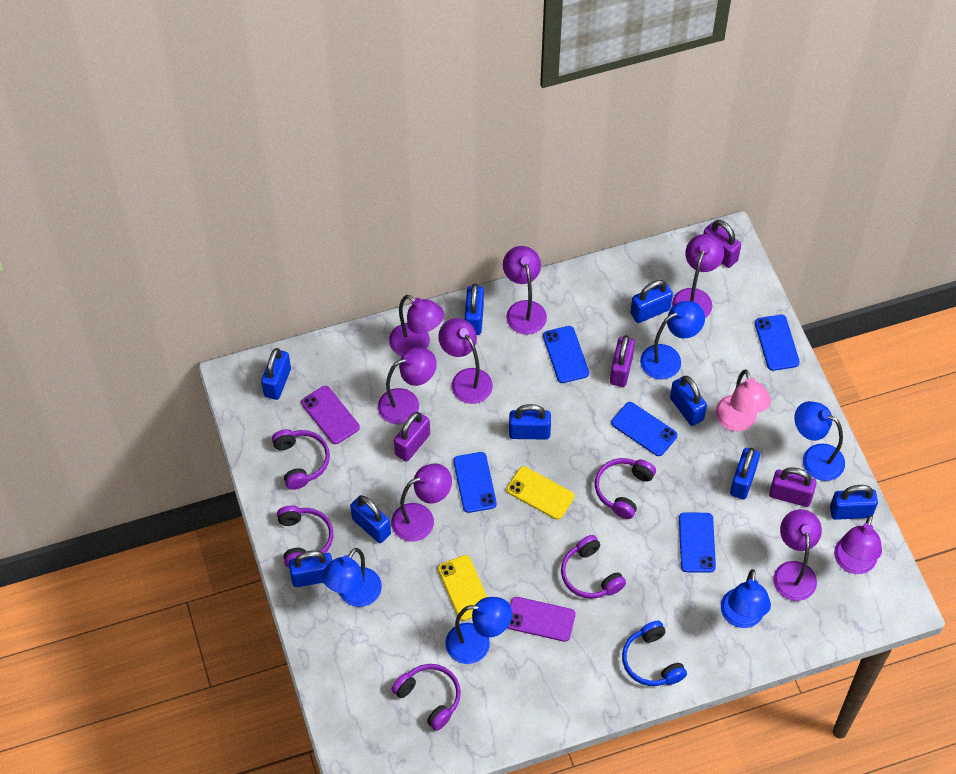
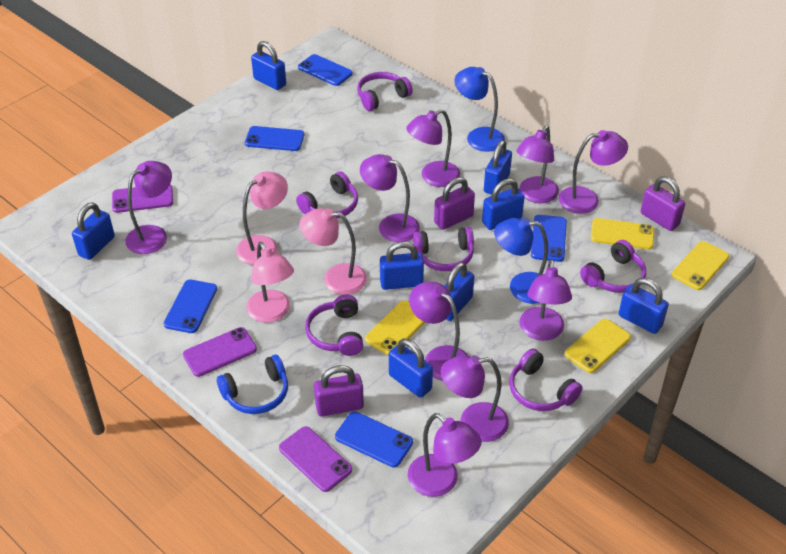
blue lamp: [322,548,382,607] [445,597,512,664] [640,301,705,379] [721,569,771,628] [794,401,845,481] = 5 -> [454,67,505,152] [494,218,548,304] = 2
blue padlock: [261,348,291,400] [289,551,332,587] [350,495,391,543] [465,284,484,335] [509,404,551,439] [630,280,673,323] [670,376,707,426] [730,448,760,499] [830,485,878,520] = 9 -> [72,202,115,260] [251,41,286,90] [380,241,424,290] [389,339,433,398] [444,262,475,321] [482,179,525,230] [484,140,512,195] [619,278,669,334] = 8
pink lamp: [715,369,771,431] = 1 -> [236,172,288,265] [246,242,294,323] [299,208,367,295] = 3
purple headphones: [272,429,330,490] [277,506,333,568] [391,664,461,731] [561,535,626,599] [595,458,656,519] = 5 -> [296,171,358,218] [305,295,363,356] [357,72,413,111] [413,227,474,271] [509,348,583,411] [580,240,646,293] = 6
purple lamp: [378,348,437,424] [389,295,444,356] [391,463,452,542] [438,318,493,404] [503,246,547,335] [672,234,724,318] [773,509,822,601] [834,515,882,574] = 8 -> [125,161,172,254] [360,154,420,242] [406,109,460,187] [408,413,482,497] [409,282,468,381] [440,355,509,442] [516,126,559,203] [520,259,572,341] [559,130,628,214] = 9
purple padlock: [394,412,430,462] [610,335,635,387] [703,220,741,268] [769,467,816,507] = 4 -> [314,365,364,417] [434,177,475,230] [640,176,685,231] = 3
purple phone: [301,386,360,444] [508,597,575,642] = 2 -> [112,184,173,213] [183,327,257,377] [279,426,352,492] = 3
yellow phone: [438,555,487,621] [506,466,575,520] = 2 -> [365,301,425,356] [564,319,631,373] [591,218,654,249] [672,241,729,290] = 4

